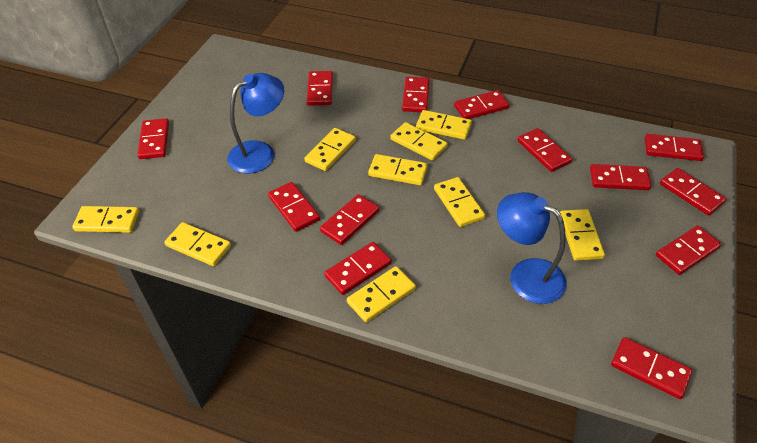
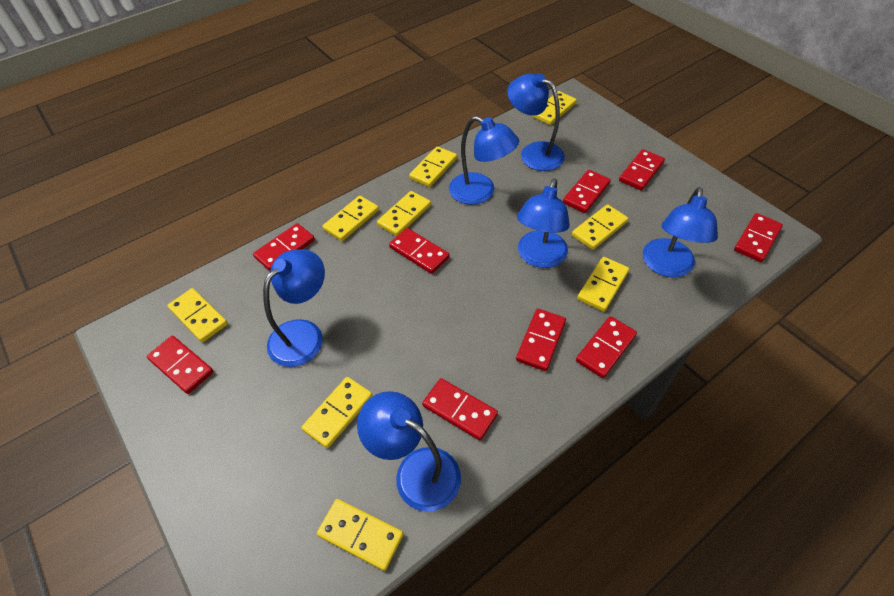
blue lamp: [227,73,284,174] [497,192,567,304] = 2 -> [263,249,325,367] [357,391,461,512] [449,116,519,205] [507,73,565,171] [517,179,570,268] [643,187,718,277] = 6
red domino: [137,118,169,159] [268,182,320,232] [307,71,333,106] [320,194,379,245] [324,242,391,295] [402,77,430,112] [454,90,509,119] [517,128,572,172] [590,164,652,190] [611,337,692,399] [644,134,704,161] [656,225,722,275] [660,168,726,215] = 13 -> [147,336,213,394] [253,223,315,271] [389,228,449,274] [422,378,498,440] [516,309,566,371] [563,170,611,213] [576,316,637,378] [619,149,665,191] [734,213,783,262] = 9

